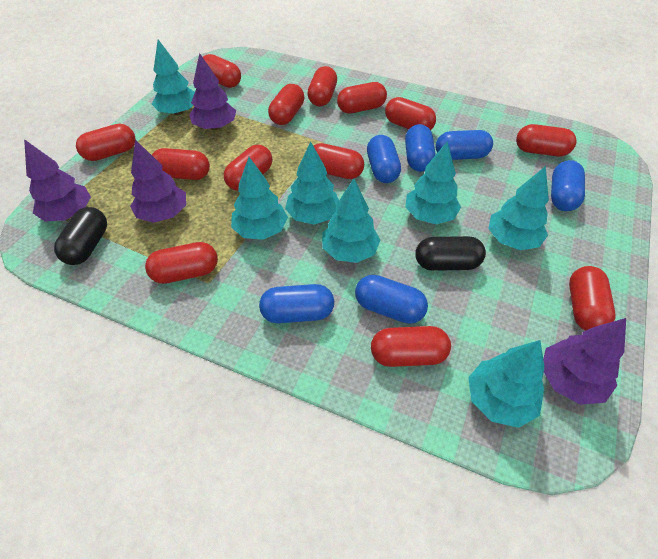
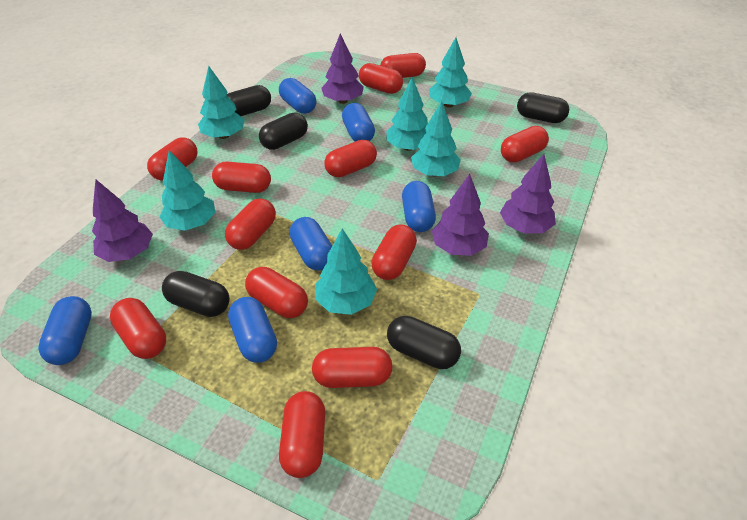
black capsule: [54,207,107,265] [415,236,486,271] = 2 -> [162,271,230,317] [226,85,271,116] [259,113,308,150] [387,316,461,369] [517,92,569,123] = 5
red capsule: [76,124,136,161] [145,242,218,284] [152,148,210,180] [203,54,241,88] [224,145,272,191] [268,84,304,125] [308,66,337,106] [314,143,364,179] [337,82,387,114] [371,326,451,367] [385,97,436,130] [516,124,577,157] [569,266,615,331] = 13 -> [110,298,166,359] [147,137,198,181] [212,162,271,193] [225,198,276,250] [245,267,308,318] [279,391,325,478] [312,347,393,388] [324,140,377,177] [359,63,403,94] [371,224,417,280] [380,53,426,78] [501,126,549,163] = 12
turquoise tree: [152,40,195,115] [231,157,288,240] [285,142,339,225] [322,178,380,263] [405,142,461,224] [468,340,544,428] [488,166,549,250] = 7 -> [159,150,216,230] [198,66,245,139] [315,228,377,315] [386,77,428,151] [411,101,461,177] [429,37,472,108] = 6

